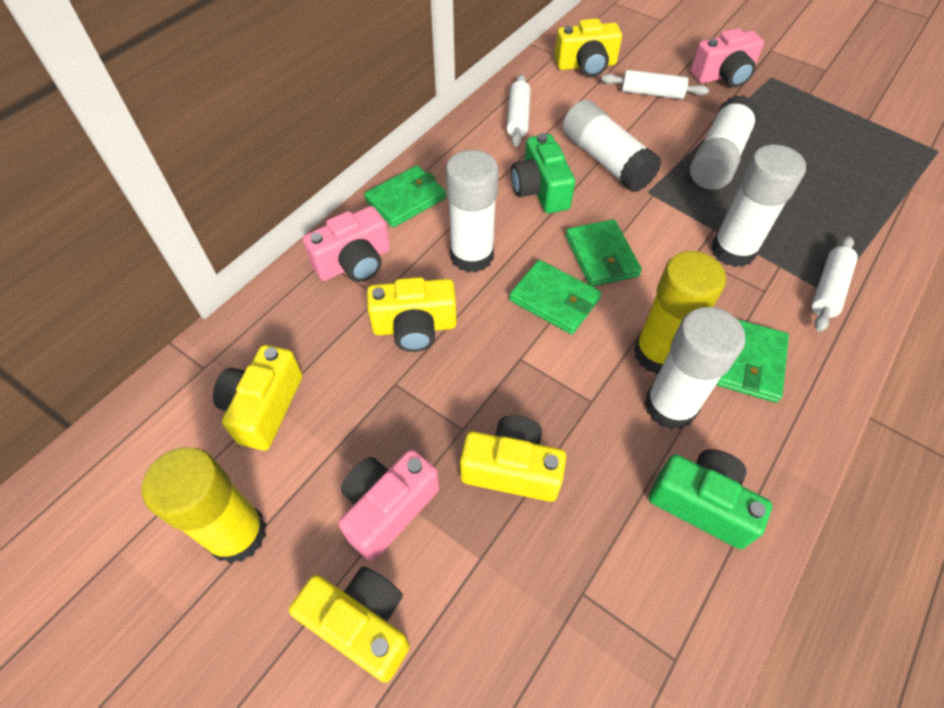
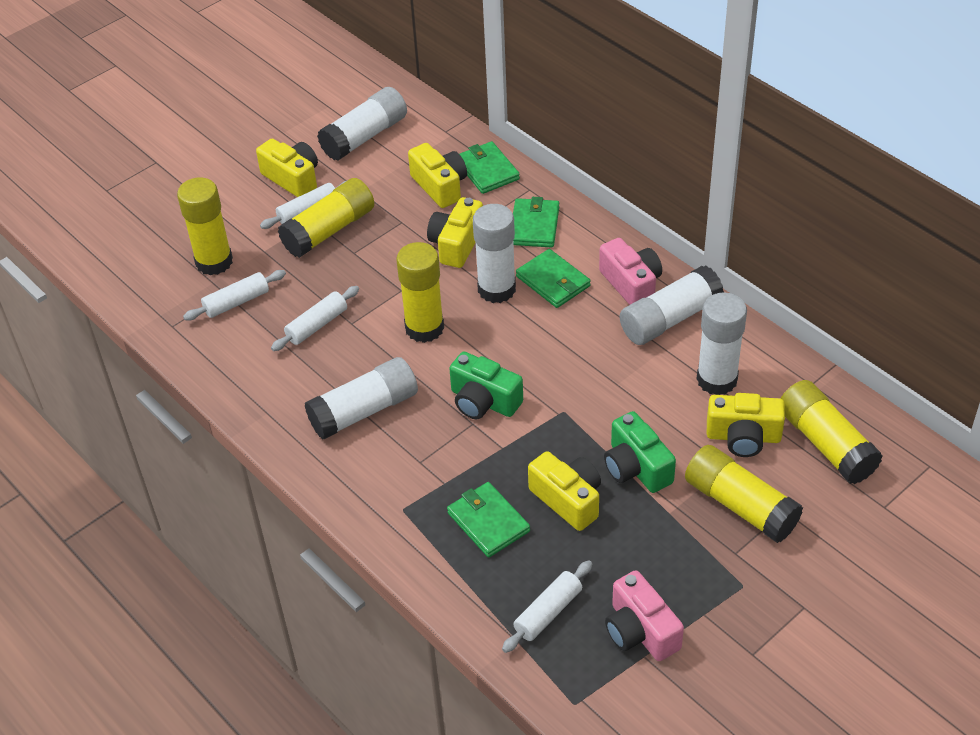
pink camera: [303,206,390,282] [338,449,439,561] [690,28,764,87] = 3 -> [599,238,662,305] [605,570,684,661] = 2
white rolling pin: [507,74,531,147] [601,70,709,99] [812,236,858,332] = 3 -> [183,270,286,320] [260,181,346,229] [271,286,359,351] [502,560,592,653] = 4
yellow glue stick: [142,447,267,564] [634,251,726,374] = 2 -> [177,177,233,275] [278,178,374,258] [396,242,444,343] [685,445,803,543] [780,380,883,484] = 5

